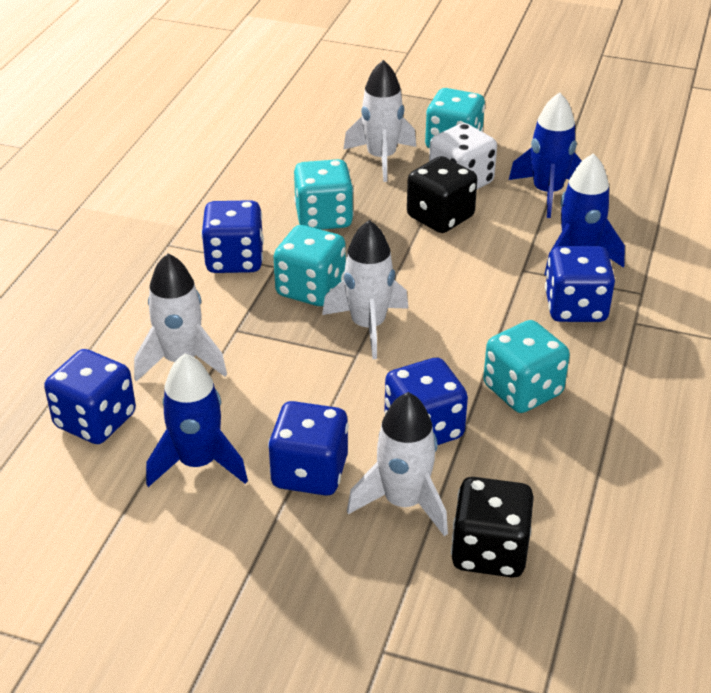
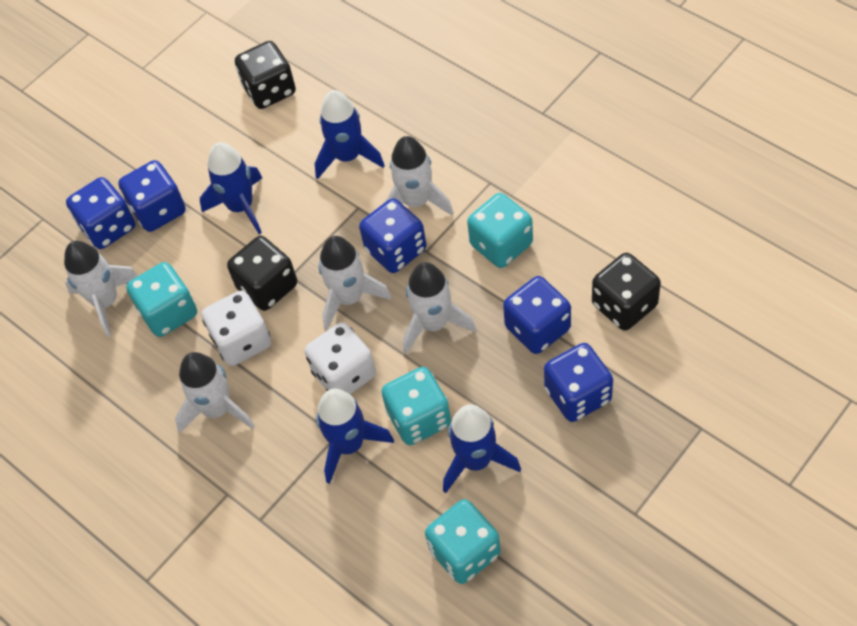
black dice: [407,156,477,233] [451,477,534,578] = 2 -> [227,236,297,311] [235,41,296,109] [592,253,661,330] = 3
blue rocket: [146,353,248,487] [509,92,582,218] [544,153,625,275] = 3 -> [200,142,262,234] [315,90,385,179] [316,388,394,484] [443,404,521,493] = 4
white dice: [429,123,497,189] = 1 -> [202,290,271,366] [305,322,376,394] = 2
white rocket: [134,253,227,382] [322,220,409,359] [343,60,416,182] [347,392,448,536] = 4 -> [64,241,138,337] [175,352,255,433] [319,236,391,330] [386,136,454,215] [403,262,476,353] = 5

